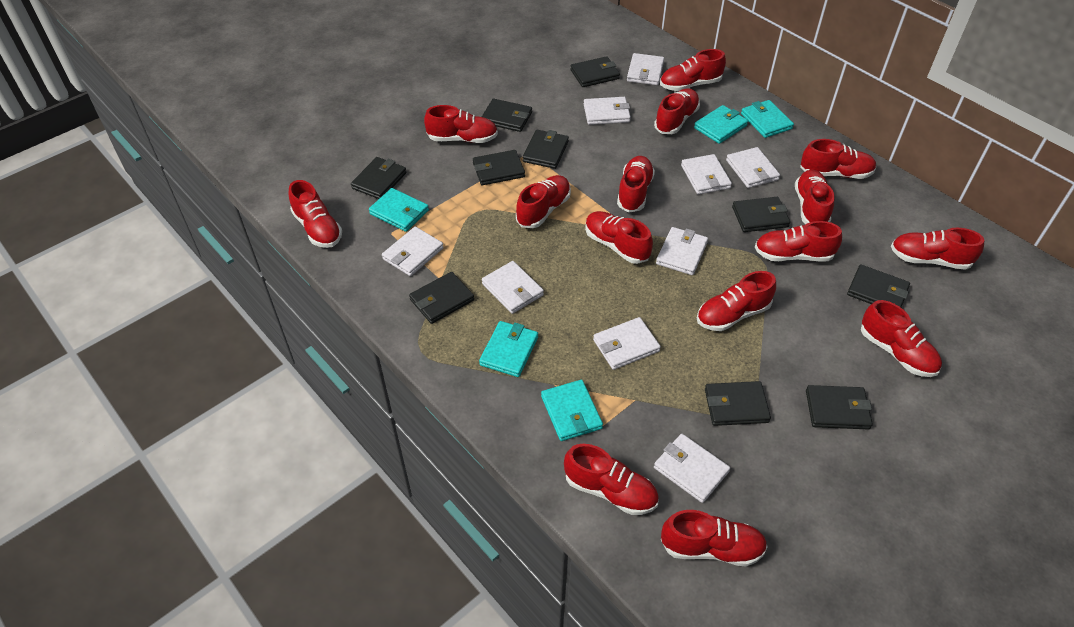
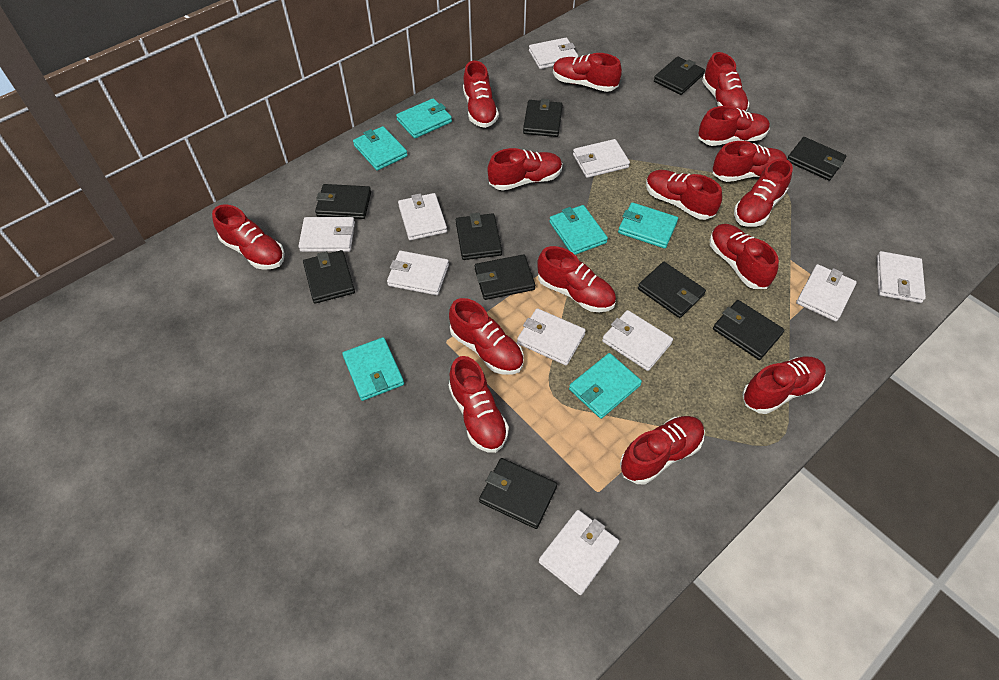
turquoise wallet: [369,188,429,232] [479,321,538,377] [541,380,603,441] [694,105,748,144] [741,100,794,138] = 5 -> [342,337,404,401] [353,126,408,171] [396,98,452,139] [549,205,608,255] [569,353,642,419] [618,202,678,248] = 6
white wallet: [382,227,444,276] [482,261,544,314] [584,97,631,125] [593,317,661,370] [627,53,664,85] [654,434,730,503] [656,227,708,275] [681,154,732,195] [726,147,780,188] = 9 -> [298,217,355,252] [387,251,449,295] [398,193,447,240] [517,308,586,365] [529,38,578,69] [539,510,619,595] [573,139,630,178] [602,310,673,371] [796,264,857,322] [877,251,926,303] = 10

